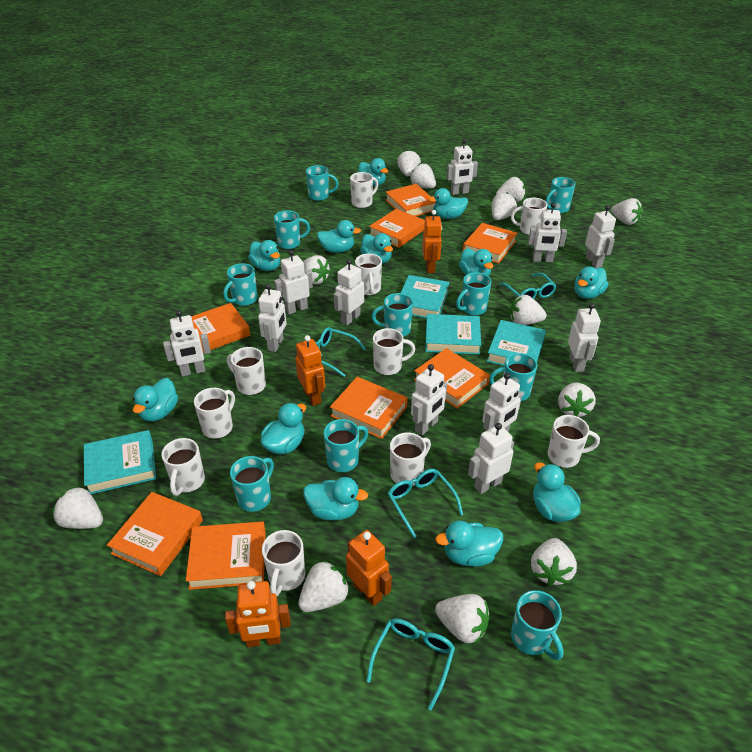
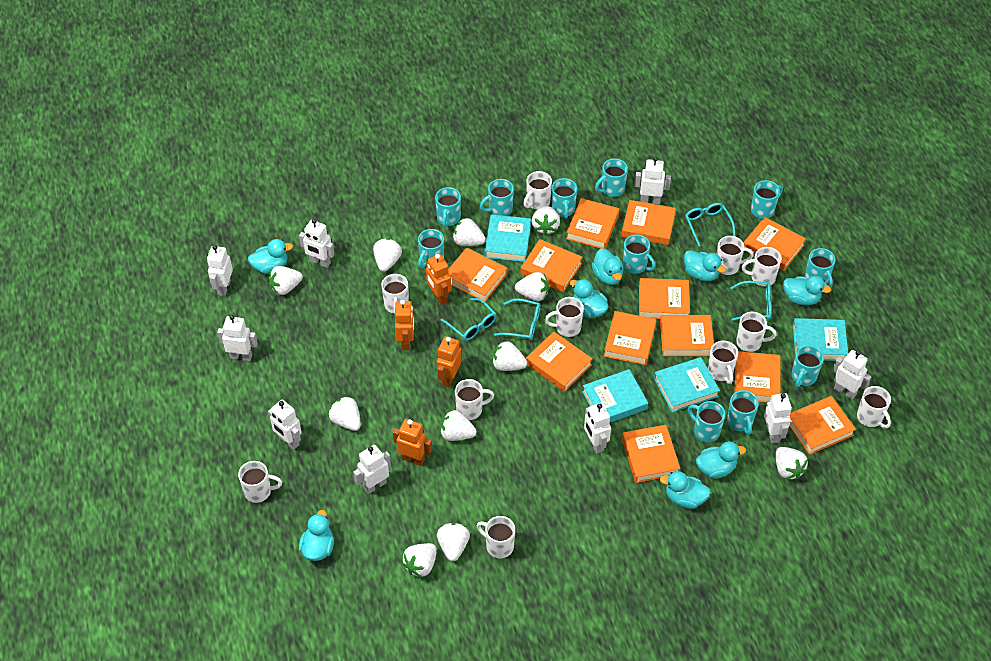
orange book: [107,492,203,576] [186,521,266,590] [191,303,250,353] [330,377,408,439] [369,209,425,248] [386,184,436,216] [414,348,490,409] [463,223,517,264] = 8 -> [448,247,507,302] [520,239,582,292] [526,332,593,392] [566,198,619,249] [604,311,656,365] [621,200,676,245] [622,425,680,483] [639,278,690,319] [660,315,714,356] [734,351,780,403] [744,217,806,271] [789,396,856,455] = 12
turquoise duck: [133,378,178,422] [248,240,280,271] [260,403,306,455] [303,477,368,520] [317,220,361,253] [358,158,388,186] [360,233,393,264] [428,188,468,219] [435,520,503,567] [459,248,493,276] [533,462,581,522] [574,267,609,299] = 12 -> [248,239,293,274] [299,510,334,561] [570,279,609,318] [592,248,623,285] [660,471,711,509] [684,250,726,281] [696,441,746,478] [783,275,831,305] = 8
turquoise mug: [223,263,258,306] [230,456,274,512] [274,210,310,249] [306,165,339,201] [324,419,368,472] [372,293,413,337] [456,272,491,316] [489,353,537,401] [511,590,564,660] [546,177,576,213] = 10 -> [418,229,444,269] [435,187,461,228] [480,179,514,216] [552,178,577,219] [595,159,628,197] [623,234,655,274] [688,401,725,442] [727,390,759,435] [751,180,783,219] [791,345,824,387] [805,248,836,288] = 11
white mug: [161,438,205,496] [194,388,235,439] [227,347,266,395] [262,530,305,596] [350,172,378,208] [355,254,382,295] [373,328,415,375] [390,433,431,486] [511,198,547,235] [547,415,600,468] = 10 -> [238,461,282,503] [381,274,409,314] [455,379,494,420] [476,516,515,558] [523,171,552,210] [545,297,584,337] [708,341,738,384] [717,236,754,275] [736,312,777,352] [741,247,781,286] [857,386,891,429] = 11
white robot: [163,310,211,377] [258,284,287,352] [274,250,313,314] [334,259,364,325] [411,364,447,435] [446,139,478,195] [468,423,514,494] [482,373,522,432] [528,203,567,263] [568,303,601,372] [585,205,616,268] = 11 -> [207,245,233,296] [217,315,258,361] [268,400,302,450] [299,219,335,268] [353,445,391,494] [584,402,611,453] [634,157,671,204] [764,393,792,443] [832,350,871,399] = 9
white strawberry: [53,487,103,529] [298,560,350,612] [303,255,331,285] [397,150,421,176] [410,164,436,189] [435,594,489,643] [492,192,517,220] [496,177,525,202] [510,295,547,325] [531,538,577,586] [558,383,596,417] [611,198,642,225] = 12 -> [269,266,303,295] [328,396,361,431] [373,238,402,272] [402,543,437,577] [437,523,470,561] [440,410,477,441] [453,218,486,246] [492,341,527,371] [515,272,549,301] [532,206,560,235] [776,447,808,479] = 11

